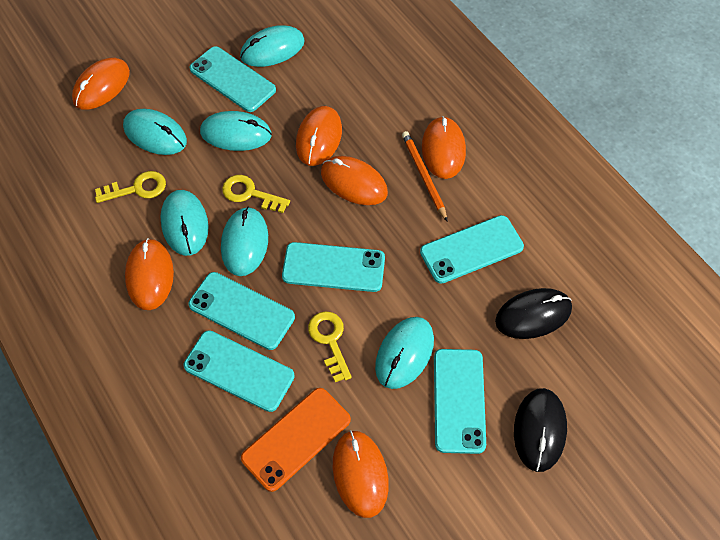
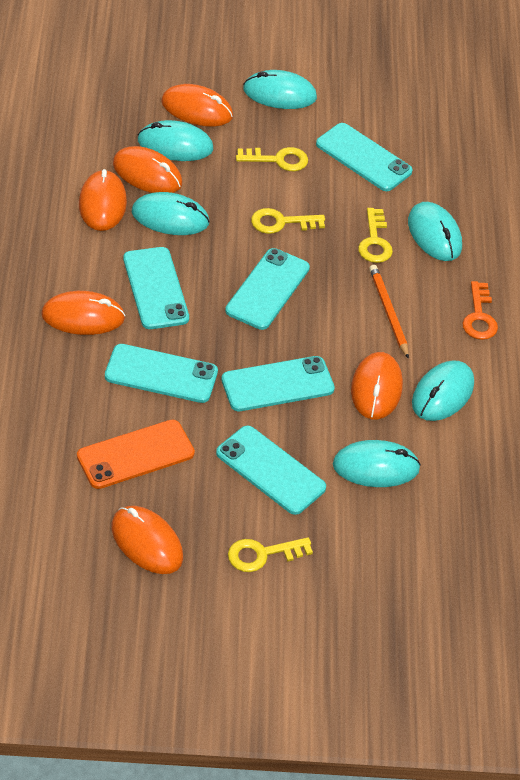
black mouse: [495,288,572,339] [514,388,567,472] = 2 -> none = 0
orange key: none = 0 -> [463,281,498,340] = 1
yellow key: [95,171,166,203] [222,175,290,213] [308,311,352,382] = 3 -> [228,537,313,572] [236,147,308,171] [251,208,325,234] [358,208,393,263] = 4

